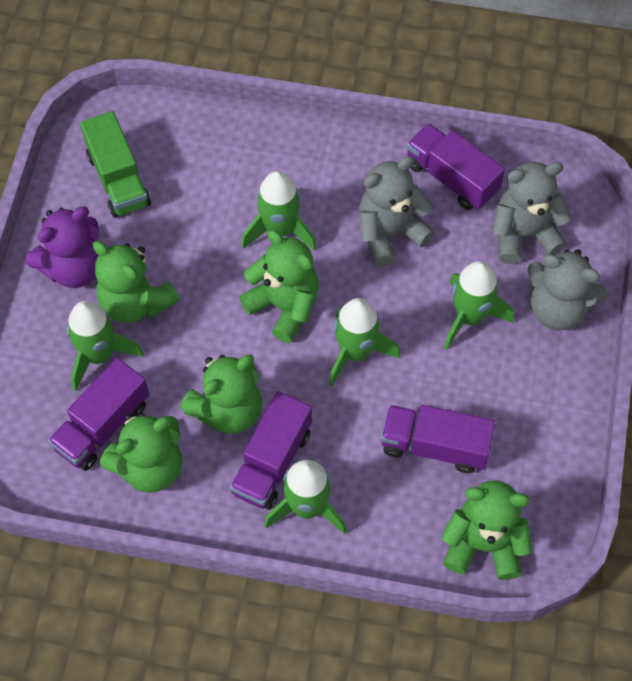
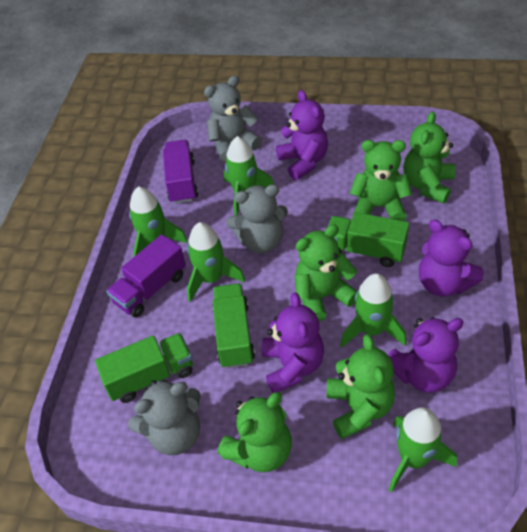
green truck: [80,111,151,218] = 1 -> [95,333,193,403] [212,283,255,368] [328,212,409,267] = 3
purple teddy bear: [26,206,99,288] = 1 -> [261,292,324,393] [276,90,328,180] [387,317,464,393] [419,220,484,296] = 4
purple truck: [48,358,149,471] [230,391,312,510] [381,405,495,473] [406,123,505,210] = 4 -> [106,234,186,317] [163,140,198,204] = 2

